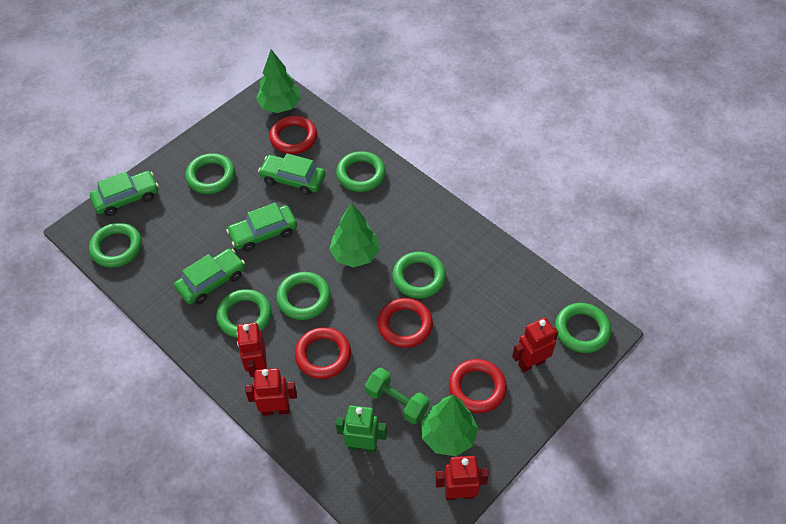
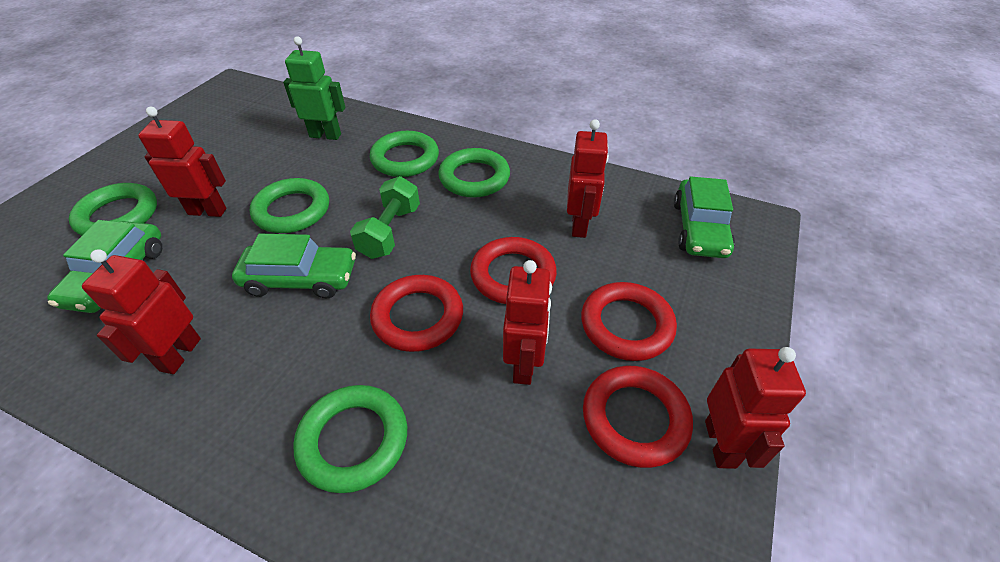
green car: [90,171,159,216] [174,249,245,304] [226,203,297,252] [258,153,326,195] = 4 -> [47,220,162,313] [232,234,356,298] [674,177,735,258] = 3
green ring: [89,223,142,268] [185,153,235,194] [216,289,272,338] [276,272,331,320] [336,151,386,192] [392,252,446,298] [555,303,611,353] = 7 -> [69,183,157,236] [250,178,329,233] [293,385,407,493] [370,131,439,177] [438,148,510,198] = 5
green tree: [256,49,301,113] [329,203,380,268] [421,395,478,456] = 3 -> none = 0
red robot: [237,323,267,379] [245,368,297,416] [435,456,489,500] [512,318,558,372] = 4 -> [82,250,201,374] [138,107,226,217] [503,260,552,385] [567,119,609,238] [705,347,806,469] = 5

